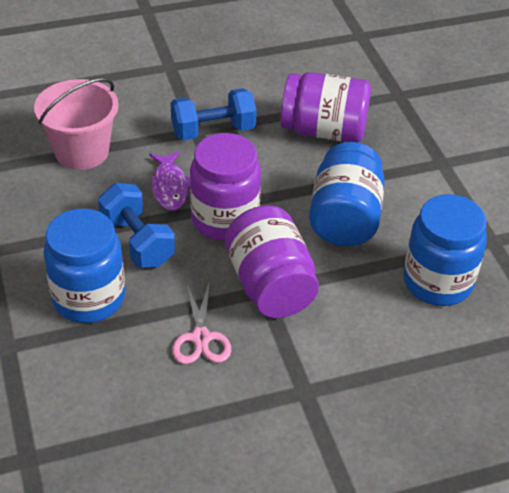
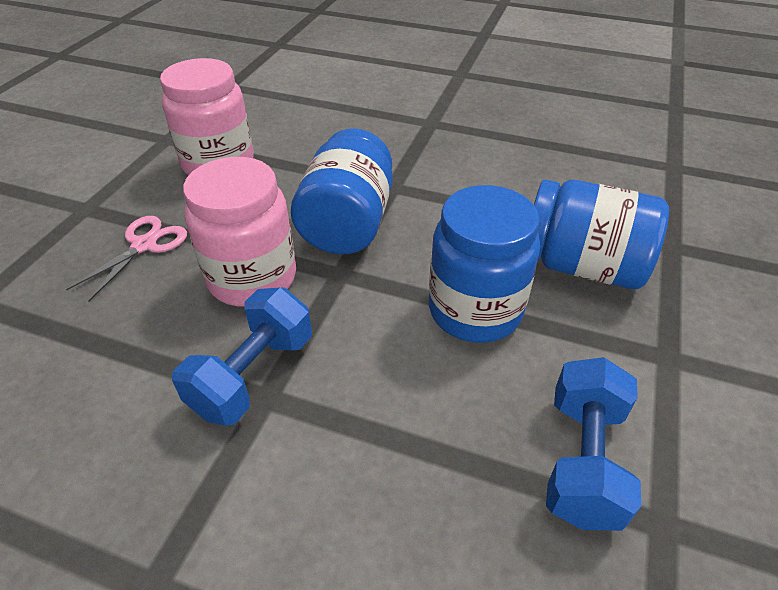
pink bucket: [34,78,119,170] = 1 -> none = 0
pink jar: none = 0 -> [160,58,254,175] [183,157,296,307] = 2
purple fish: [149,151,190,211] = 1 -> none = 0
purple jar: [190,133,261,240] [225,205,319,318] [281,72,371,143] = 3 -> none = 0

